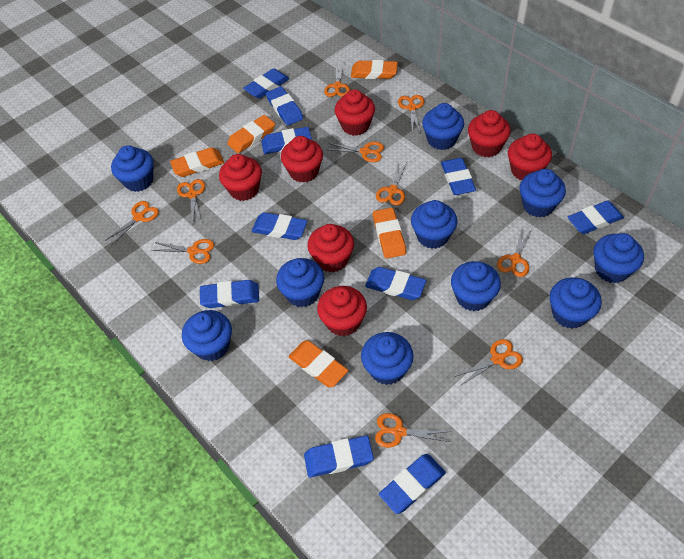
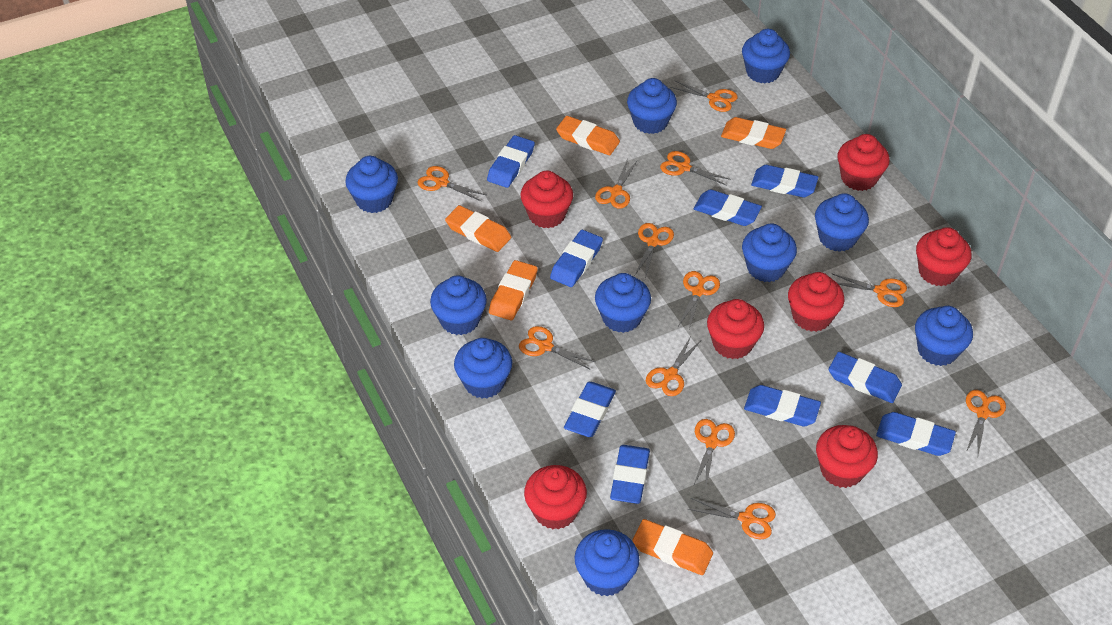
blue eraser: [200,280,259,308] [243,68,289,99] [252,212,307,240] [261,127,312,154] [266,86,303,126] [304,436,374,478] [365,267,426,300] [379,454,446,514] [441,158,476,195] [568,201,624,234] = 10 -> [487,135,535,188] [550,230,603,287] [564,382,616,437] [610,445,650,504] [694,189,762,226] [744,385,821,427] [751,165,819,197] [829,352,902,403] [876,412,956,456] = 9
orange scissors: [105,201,159,246] [152,239,214,264] [177,179,205,223] [324,62,350,97] [328,142,384,162] [375,413,451,448] [376,161,407,205] [398,95,424,134] [455,339,523,385] [497,228,532,277] = 10 -> [418,166,486,202] [519,326,596,370] [595,159,638,209] [635,223,674,279] [646,336,701,396] [660,151,731,186] [670,80,738,112] [678,271,720,329] [688,498,776,539] [694,419,735,486] [831,273,907,307] [966,390,1006,455] = 12

